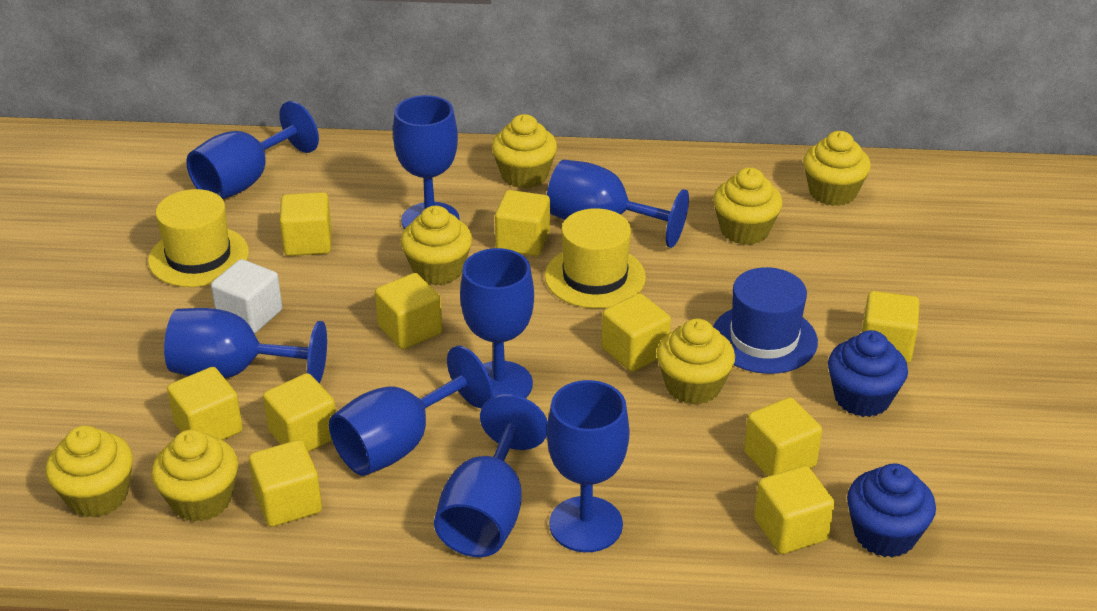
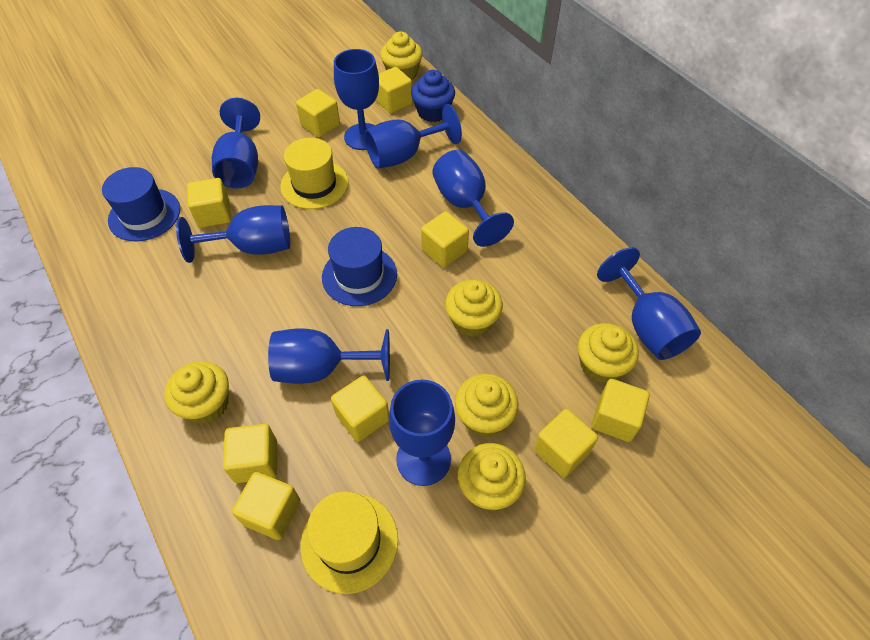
blue cupcake: [828,330,908,417] [847,464,936,557] = 2 -> [411,70,455,122] = 1
blue hat: [713,267,818,374] = 1 -> [102,167,180,241] [322,227,397,306] = 2
white cube: [211,259,282,334] = 1 -> none = 0
yellow cube: [167,367,243,440] [249,440,322,527] [263,373,336,452] [280,192,332,256] [375,273,442,349] [495,190,550,256] [602,293,671,372] [744,397,822,477] [754,466,835,554] [862,291,920,363] = 10 -> [187,178,231,228] [223,424,277,483] [232,472,301,540] [296,89,340,137] [331,376,389,442] [376,67,413,114] [421,211,469,268] [534,409,598,477] [592,379,650,442] = 9
yellow cupcake: [46,426,133,518] [152,430,238,522] [401,206,472,285] [492,114,557,189] [657,319,735,405] [713,168,783,245] [803,131,871,206] = 7 -> [164,361,229,424] [380,32,422,80] [445,280,503,337] [455,374,519,437] [458,443,526,510] [578,323,639,383] = 6

